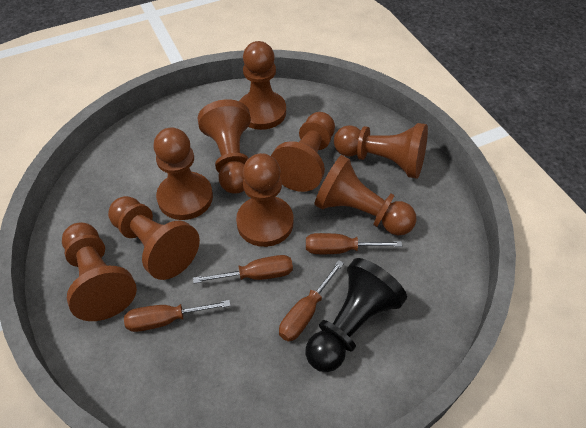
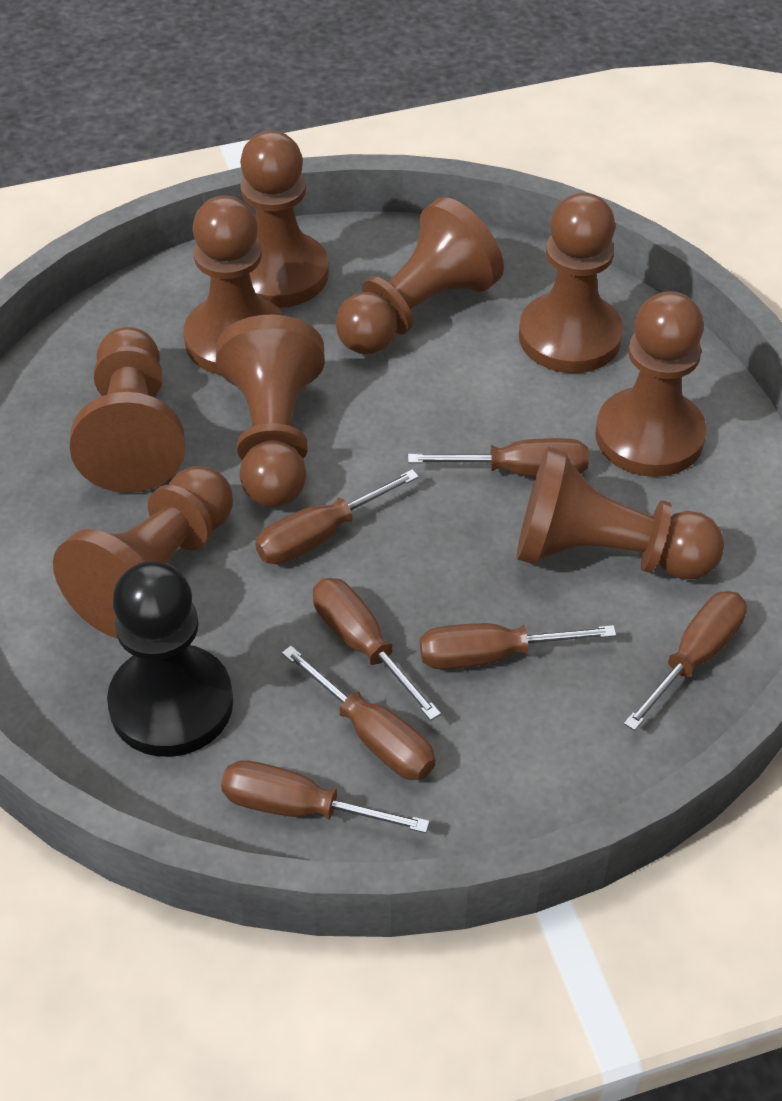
brown screwdriver: [124,300,231,332] [193,255,293,283] [279,260,344,341] [306,233,402,254] = 4 -> [221,760,430,833] [255,470,419,564] [282,646,435,780] [313,578,441,721] [408,438,589,477] [420,623,616,669] [624,591,747,731] = 7

